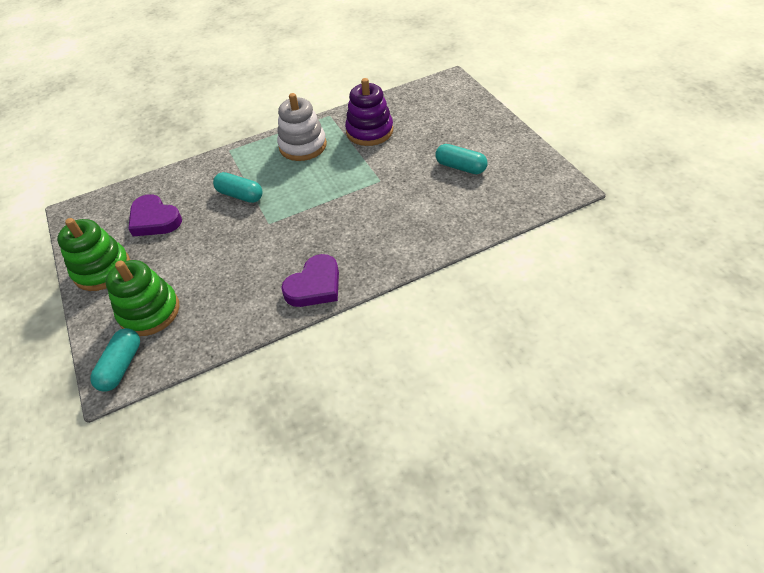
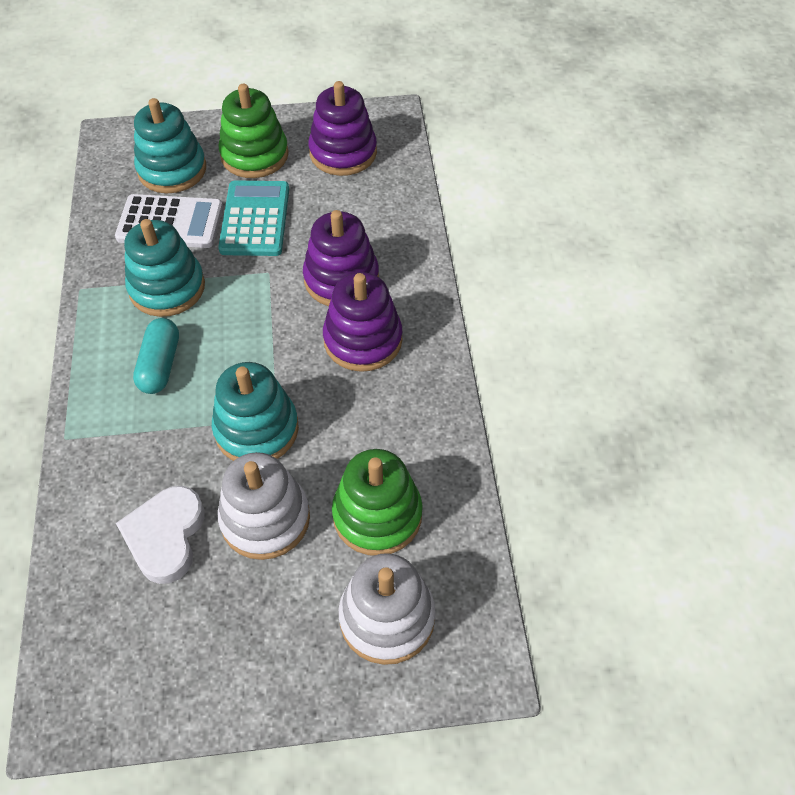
purple heart: [128,194,182,236] [281,254,339,307] = 2 -> none = 0
purple stacking toy: [345,78,393,146] = 1 -> [303,210,379,306] [308,81,377,176] [323,272,403,372] = 3
turquoise calculator: none = 0 -> [218,180,289,256] = 1
turquoise capsule: [90,328,140,392] [213,172,263,203] [435,144,488,174] = 3 -> [133,318,179,394] = 1
turquoise stacking toy: none = 0 -> [124,219,205,317] [134,98,206,193] [212,362,299,461] = 3
white calculator: none = 0 -> [115,194,223,248] = 1
white heart: none = 0 -> [116,486,205,584] = 1
white stacking toy: [277,93,327,161] = 1 -> [218,452,310,560] [339,553,436,665] = 2

